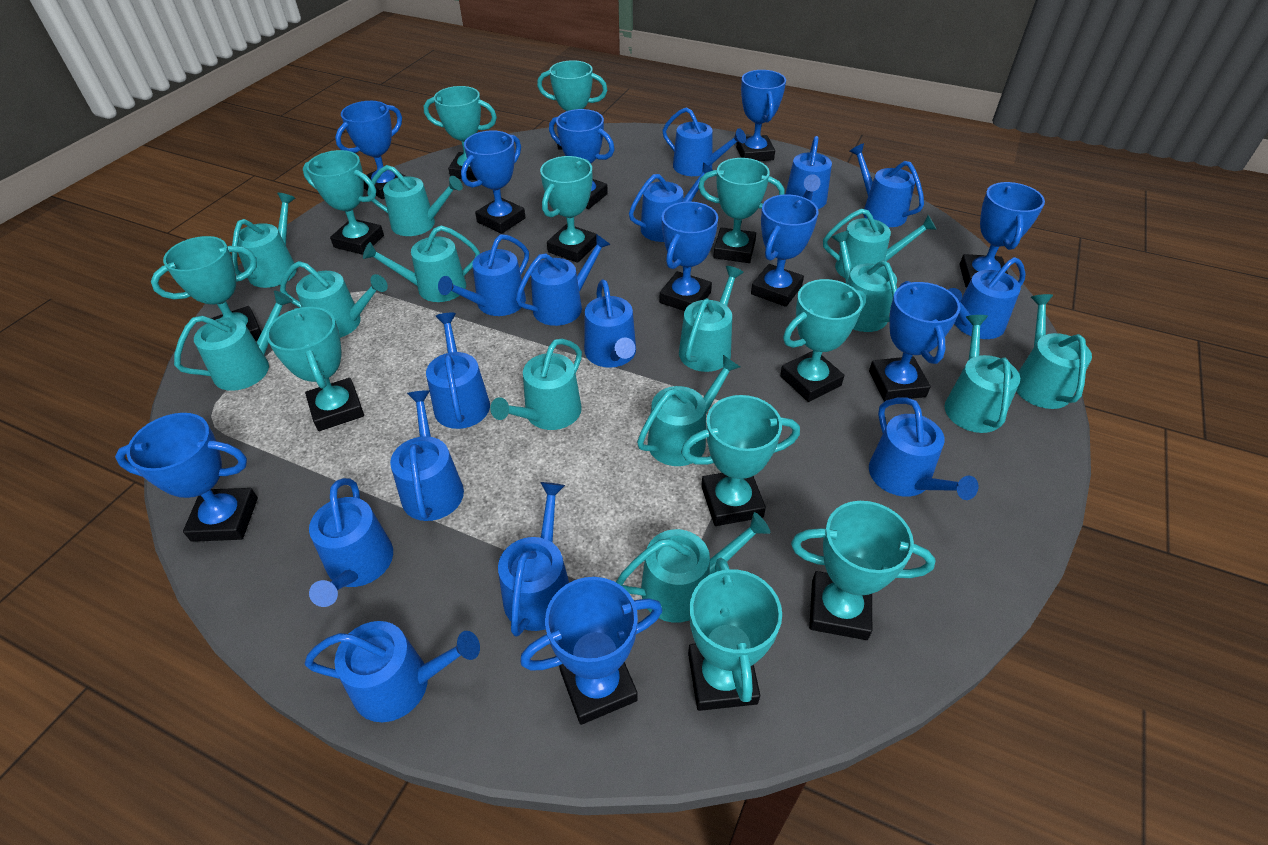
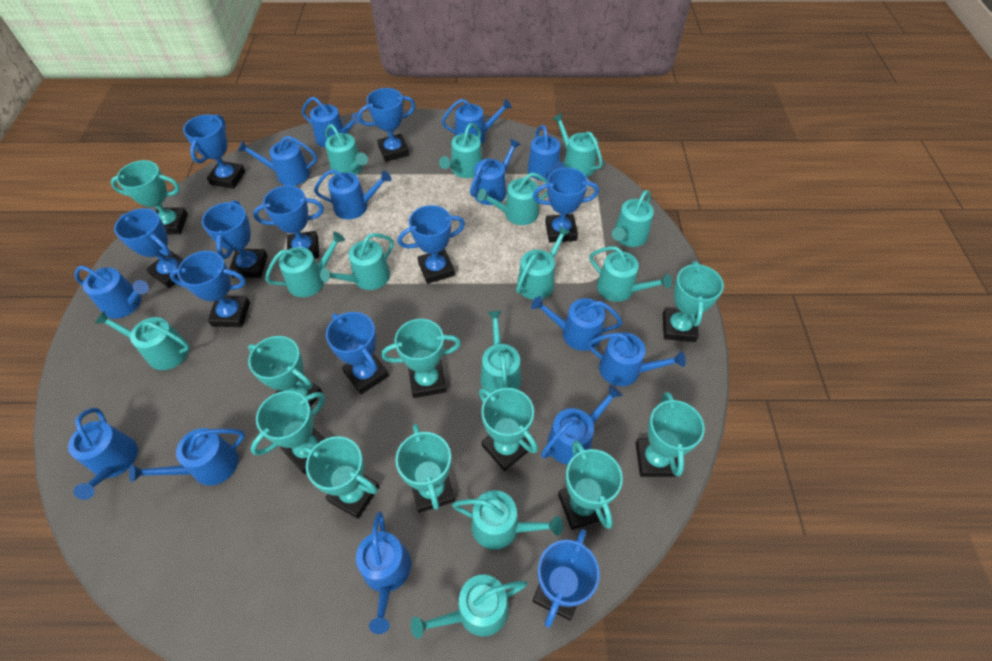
blue watering can: [305,621,480,722] [309,478,393,607] [390,390,464,521] [426,313,490,429] [438,234,529,316] [498,482,569,637] [516,234,611,326] [584,279,636,368] [629,162,713,242] [662,107,746,176] [785,136,832,209] [849,143,924,227] [869,397,978,500] [948,257,1026,339] = 14 -> [68,408,138,500] [74,265,149,319] [129,428,245,486] [238,136,317,186] [302,97,360,148] [314,169,391,219] [356,512,411,634] [442,98,512,144] [470,138,521,205] [528,125,565,181] [531,296,623,351] [541,385,623,465] [588,333,686,386] = 13
turquoise trophy: [151,236,261,341] [266,307,364,431] [303,150,384,255] [424,86,497,180] [537,60,607,150] [540,156,596,263] [681,395,800,526] [688,558,782,711] [698,158,785,263] [780,279,866,402] [791,501,935,640] = 11 -> [110,160,188,234] [248,336,322,407] [251,391,325,474] [301,436,379,519] [381,319,461,398] [396,424,455,513] [479,388,538,471] [558,440,623,530] [636,392,705,477] [663,261,724,342] = 10

